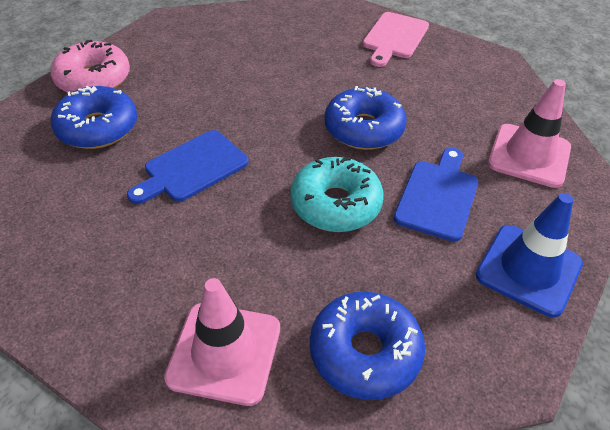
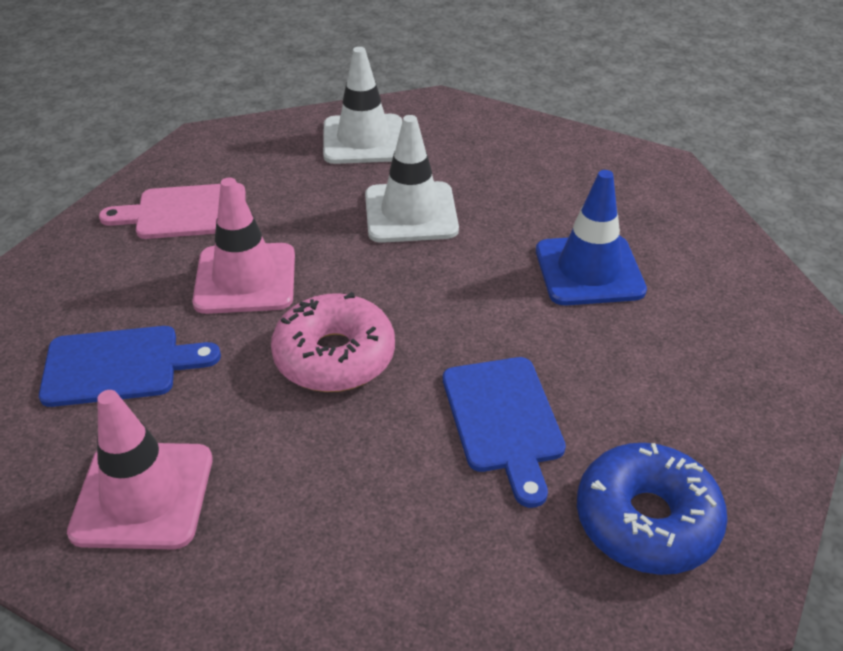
blue donut: [51,86,137,149] [310,292,425,400] [324,86,407,150] = 3 -> [577,443,728,575] = 1
turquoise donut: [290,157,384,232] = 1 -> none = 0
white traffic cone: none = 0 -> [323,47,402,164] [365,115,459,243] = 2

